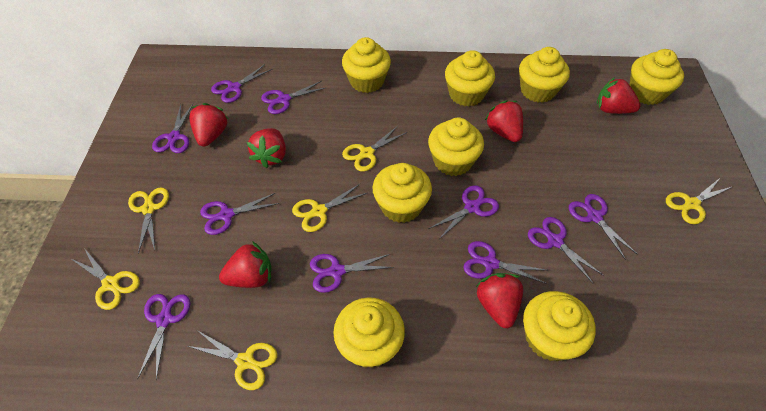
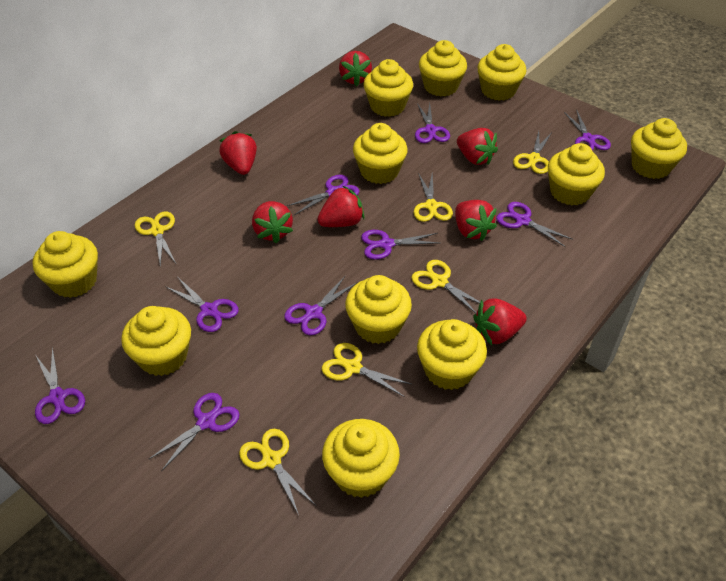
purple scissors: [137,294,190,380] [152,104,193,153] [200,193,279,235] [211,64,273,103] [261,81,327,114] [310,254,394,293] [428,186,499,239] [463,241,547,284] [528,217,604,284] [569,194,638,260] = 10 -> [35,347,85,424] [149,393,240,472] [165,278,239,332] [284,276,358,335] [287,175,359,215] [361,230,440,260] [415,103,450,143] [496,202,573,247] [564,110,611,151] = 9
red strawberry: [189,103,228,147] [219,241,272,288] [247,128,286,168] [476,273,523,328] [485,100,523,142] [597,77,641,114] = 6 -> [219,131,257,175] [252,201,293,243] [318,186,365,227] [339,51,372,86] [455,200,497,241] [457,128,498,165] [473,299,527,345] = 7
yellow cupcake: [333,297,405,368] [342,37,391,93] [373,163,432,223] [428,118,484,176] [445,50,495,107] [519,47,570,103] [523,291,596,361] [630,49,684,105] = 8 -> [33,231,98,298] [121,306,191,376] [322,419,400,498] [345,275,412,344] [353,123,408,184] [364,59,413,117] [417,319,487,390] [419,40,467,97] [477,44,526,101] [548,143,605,205] [631,118,687,179] = 11

